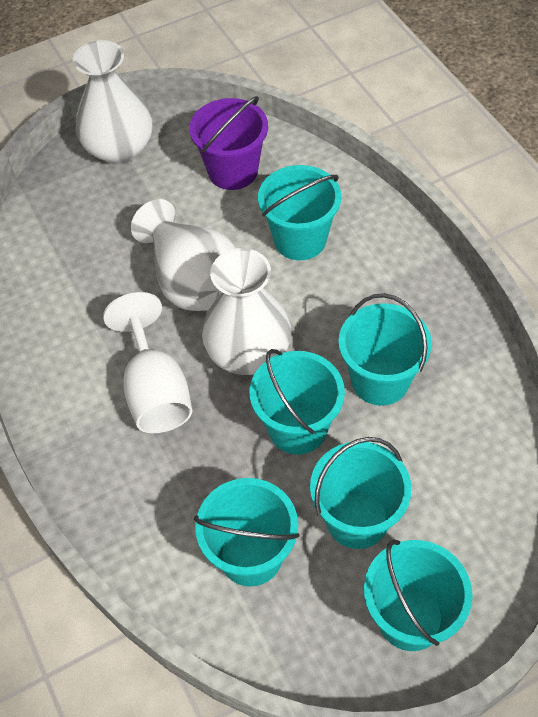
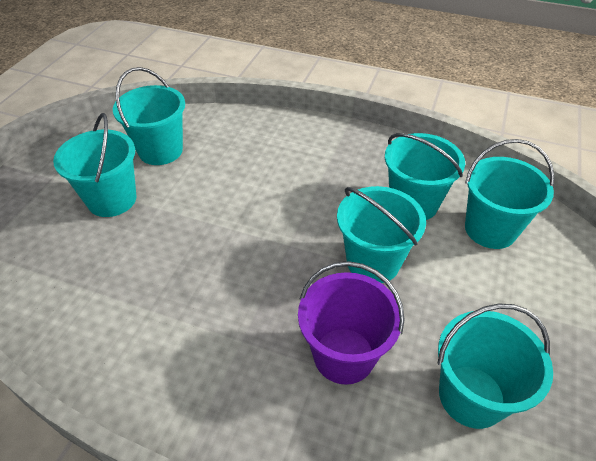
white goblet: [103,292,192,433] = 1 -> none = 0
white vase: [73,40,152,164] [131,199,236,311] [202,248,291,375] = 3 -> none = 0

